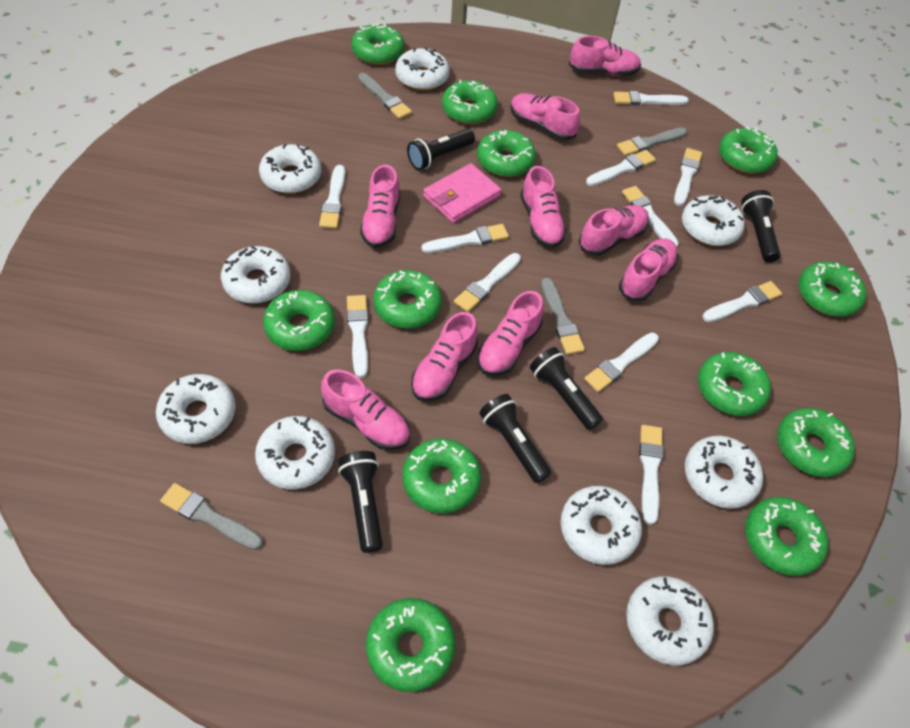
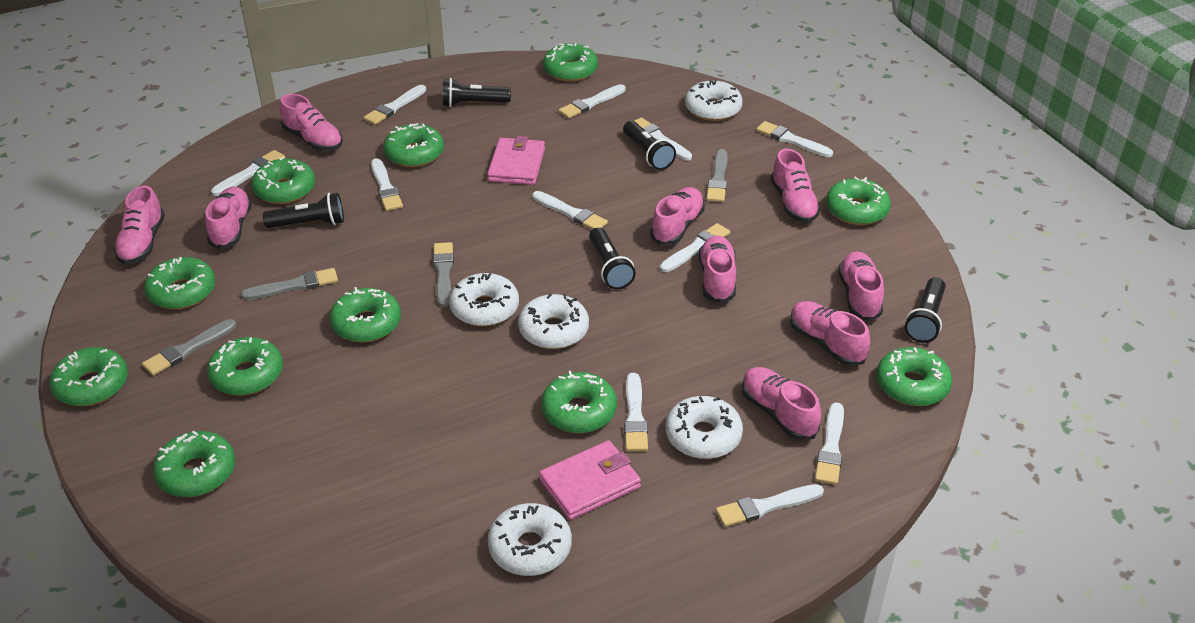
green donut: [263,290,335,351] [351,23,405,65] [366,598,455,692] [373,270,442,329] [402,438,481,514] [442,80,498,124] [477,130,536,177] [698,352,771,416] [719,127,778,173] [745,497,828,576] [777,408,855,477] [798,261,866,317] = 12 -> [49,347,128,406] [144,257,216,309] [153,431,235,497] [207,337,283,395] [252,157,315,204] [329,287,401,342] [383,123,444,167] [541,371,617,433] [543,43,598,82] [826,177,891,225] [876,347,952,406] = 11
pink wallet: [423,163,501,223] = 1 -> [487,136,545,185] [539,440,641,520] = 2
white donut: [156,374,236,444] [221,246,291,303] [255,416,335,489] [259,144,321,193] [395,47,450,90] [561,486,642,565] [626,576,714,665] [682,195,745,246] [685,436,763,509] = 9 -> [449,273,519,326] [488,503,572,576] [518,294,589,349] [666,396,743,459] [685,80,743,121] = 5

